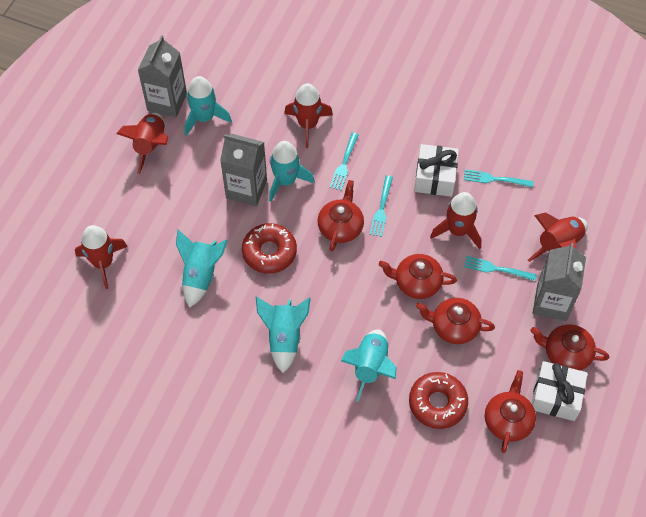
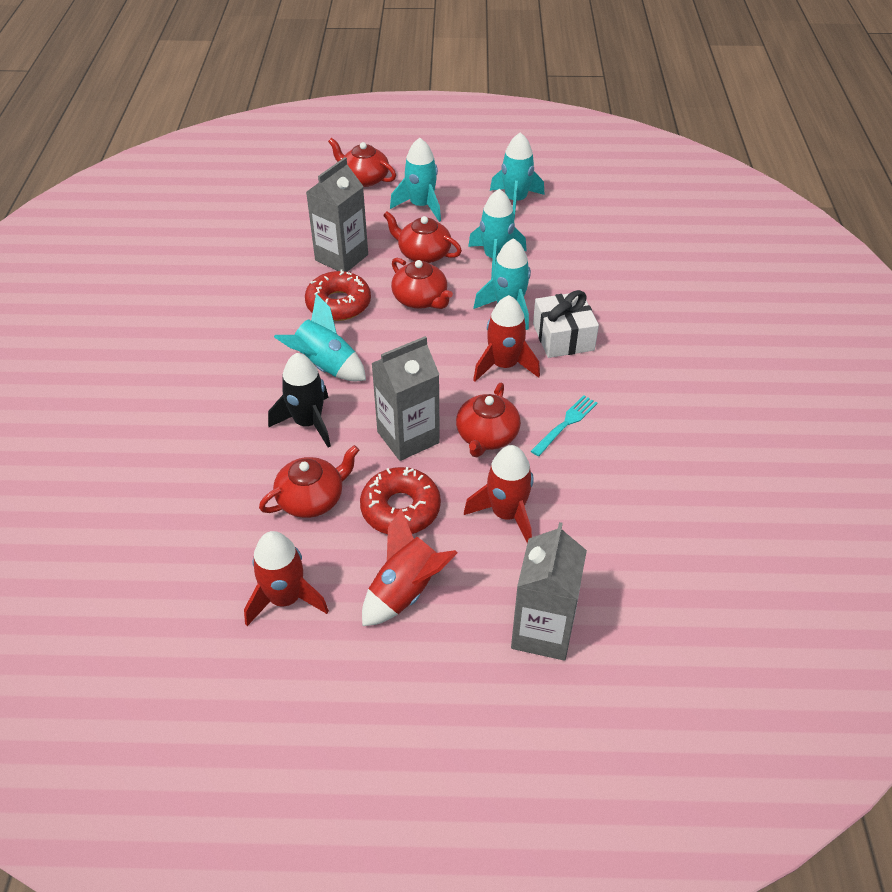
black rocket: none = 0 -> [268,353,331,448] = 1
red rocket: [75,225,128,289] [116,113,168,174] [284,83,333,148] [430,192,482,249] [528,213,588,262] = 5 -> [244,531,329,626] [362,508,458,626] [464,445,533,543] [473,295,540,382] = 4
turquoise fork: [330,132,359,190] [369,176,393,237] [464,169,534,187] [464,256,537,281] = 4 -> [531,395,597,456] = 1
white gift: [414,144,459,197] [531,361,588,421] = 2 -> [533,290,599,358] = 1

